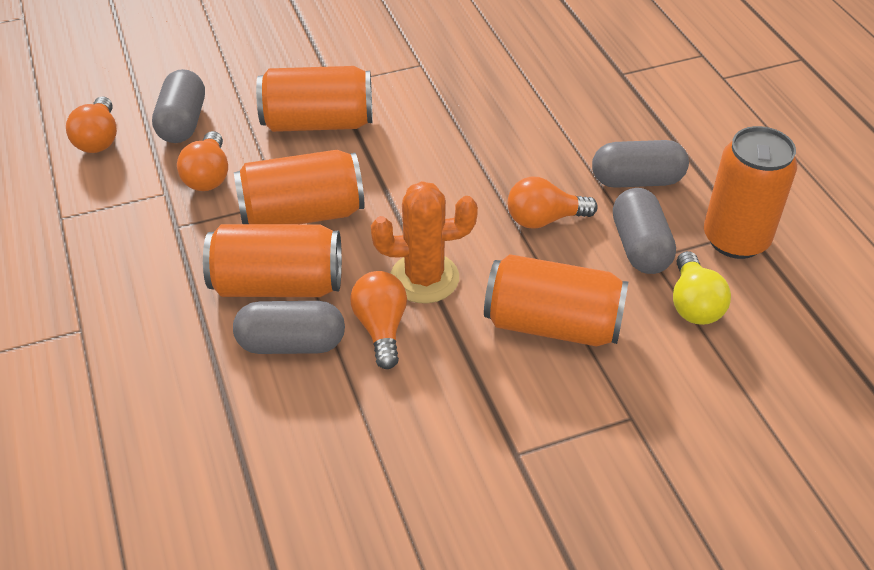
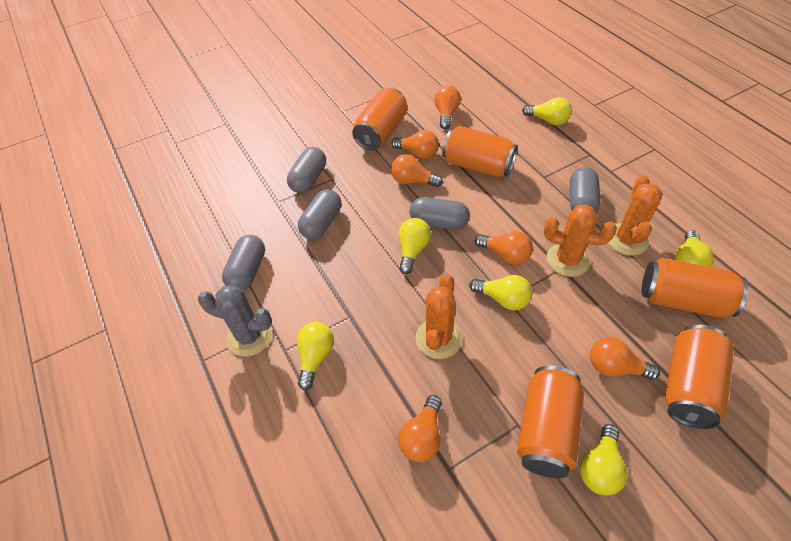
grey cactus: none = 0 -> [198,285,272,357] = 1
grey capsule: [152,69,205,143] [233,301,345,354] [592,140,689,188] [613,188,676,274] = 4 -> [222,235,265,291] [287,147,326,193] [298,189,341,239] [410,197,470,230] [570,167,600,213] = 5
orange cactus: [371,181,478,303] = 1 -> [415,274,462,359] [544,204,617,277] [608,175,663,256] = 3
orange light bulb: [66,97,117,153] [177,131,228,191] [350,271,407,369] [508,177,598,229] = 4 -> [391,130,439,159] [391,154,443,187] [398,395,442,462] [434,85,461,129] [475,231,533,265] [590,337,660,380] = 6
yellow light bulb: [673,251,731,325] = 1 -> [297,322,334,390] [399,218,431,274] [469,275,532,310] [522,97,572,125] [580,424,627,496] [675,230,714,267] = 6

